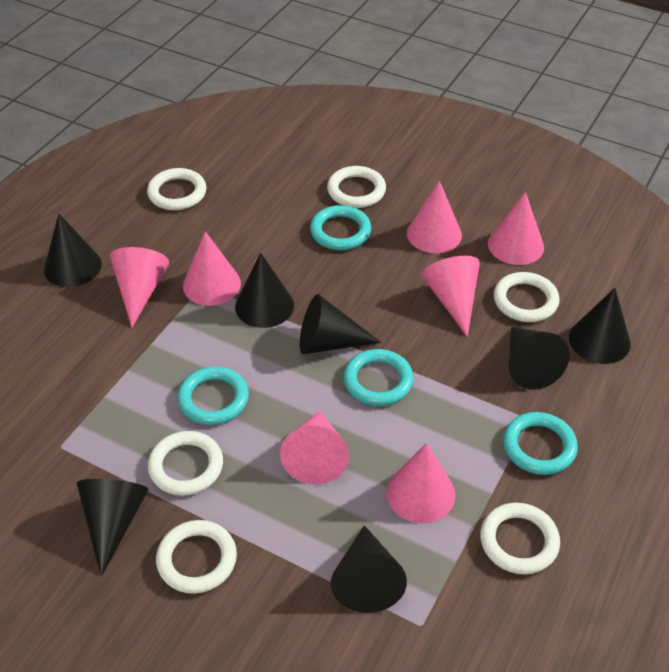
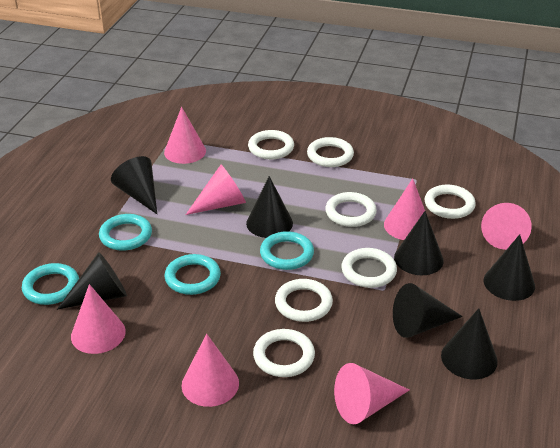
white ring: [147,168,206,210] [148,431,223,496] [156,520,237,594] [327,166,386,208] [480,503,560,574] [494,272,559,322] = 6 -> [248,130,294,159] [253,329,315,377] [275,279,333,322] [307,137,354,167] [325,192,377,227] [341,248,397,288] [425,185,476,219] = 7

